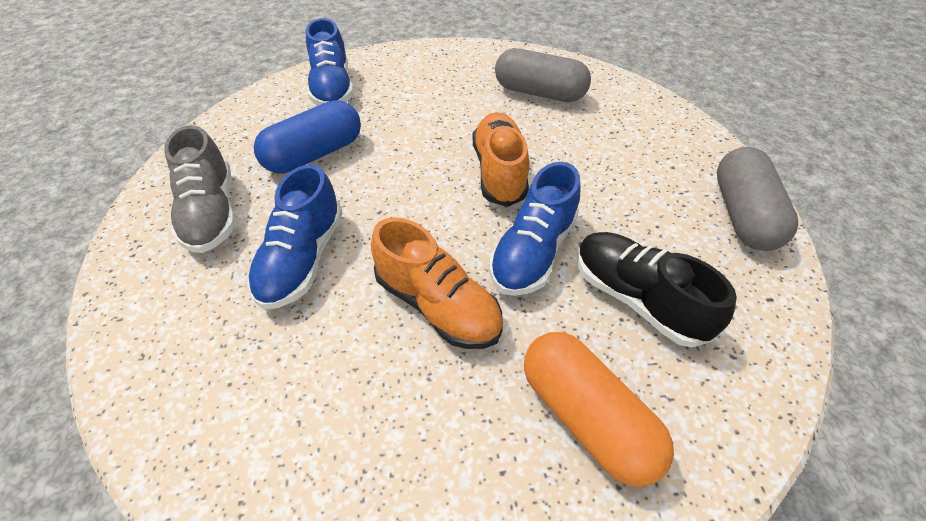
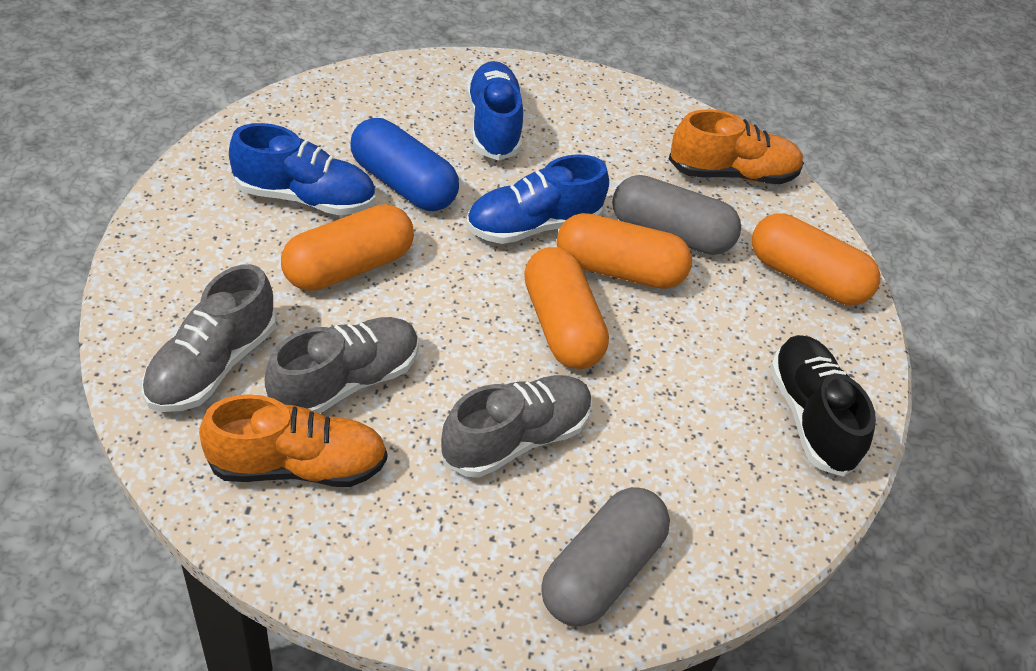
grey shoe: [164,125,236,253] = 1 -> [142,264,276,412] [265,317,419,413] [441,375,593,478] = 3
orange capsule: [524,332,674,487] = 1 -> [281,204,414,291] [524,247,609,369] [557,213,692,289] [752,213,880,305] = 4

